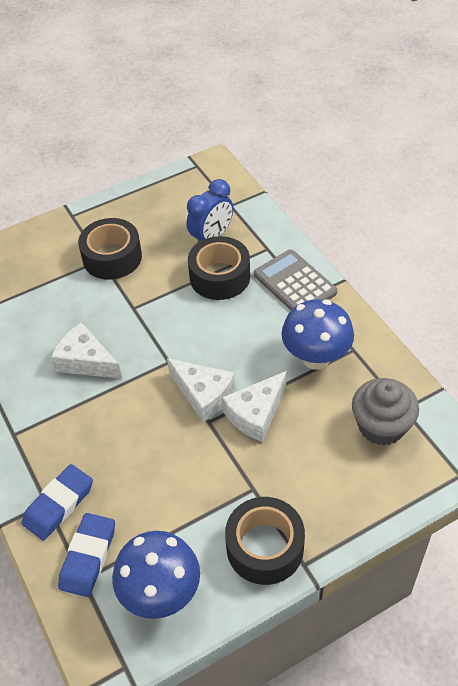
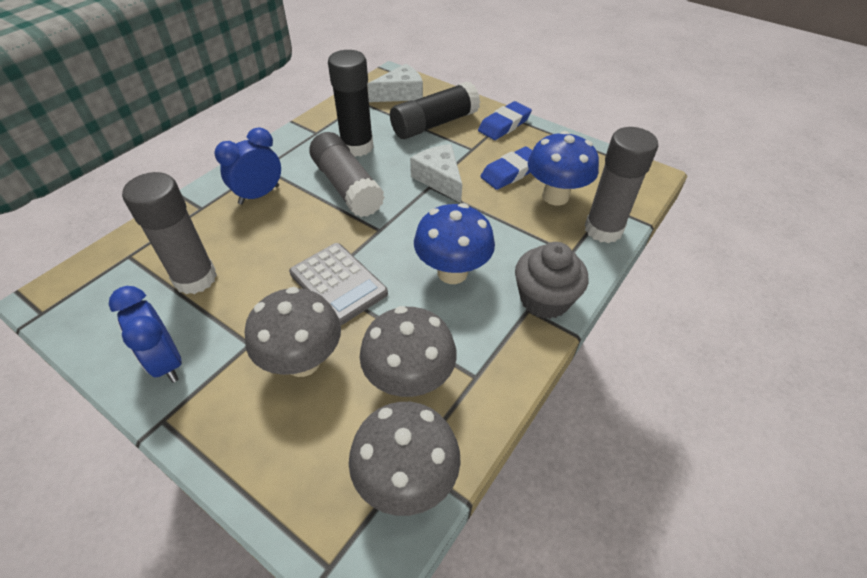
black glue stick: none = 0 -> [328,50,374,157] [390,81,480,139] = 2
black tape: [78,218,142,280] [188,236,250,300] [225,497,305,585] = 3 -> none = 0
blue clock: [187,179,233,242] = 1 -> [109,286,182,383] [215,128,281,205] = 2
grey glue stick: none = 0 -> [122,172,217,294] [309,132,385,217] [585,127,658,243] = 3
grey mushroom: none = 0 -> [245,287,341,377] [349,402,461,516] [360,306,457,397] = 3
white cheese: [51,322,122,379] [167,358,235,422] [222,371,287,442] = 3 -> [367,64,423,102] [410,144,462,203] = 2

